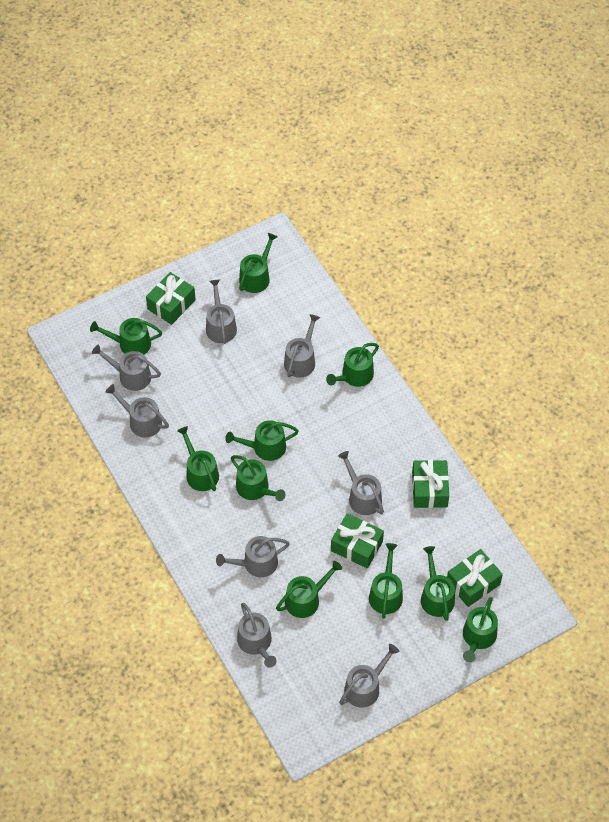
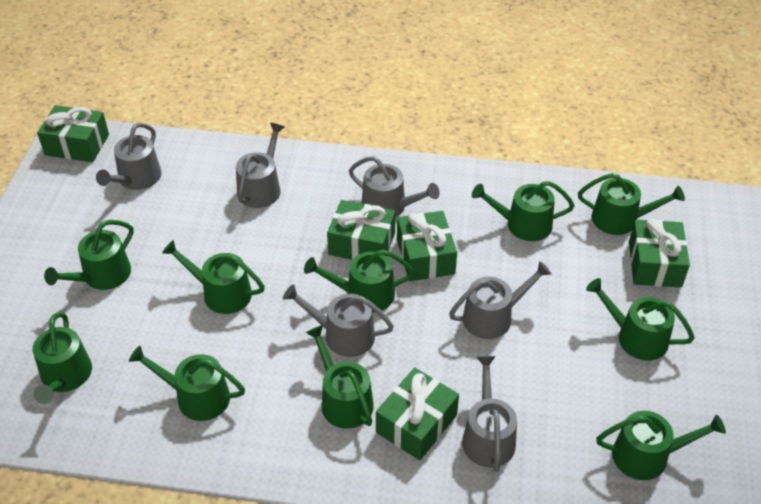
green gift: [146,272,196,325] [331,513,384,568] [412,460,449,508] [447,549,503,607] = 4 -> [37,105,109,162] [327,200,395,260] [376,368,459,460] [397,211,457,281] [629,219,690,287] = 5
grey watering can: [92,344,161,391] [105,384,169,437] [206,280,237,344] [216,536,290,577] [237,603,277,668] [284,314,320,378] [338,451,384,515] [339,644,399,708] = 8 -> [96,123,162,190] [236,123,285,208] [283,284,394,357] [349,156,440,217] [449,261,552,339] [462,356,517,472] = 6

